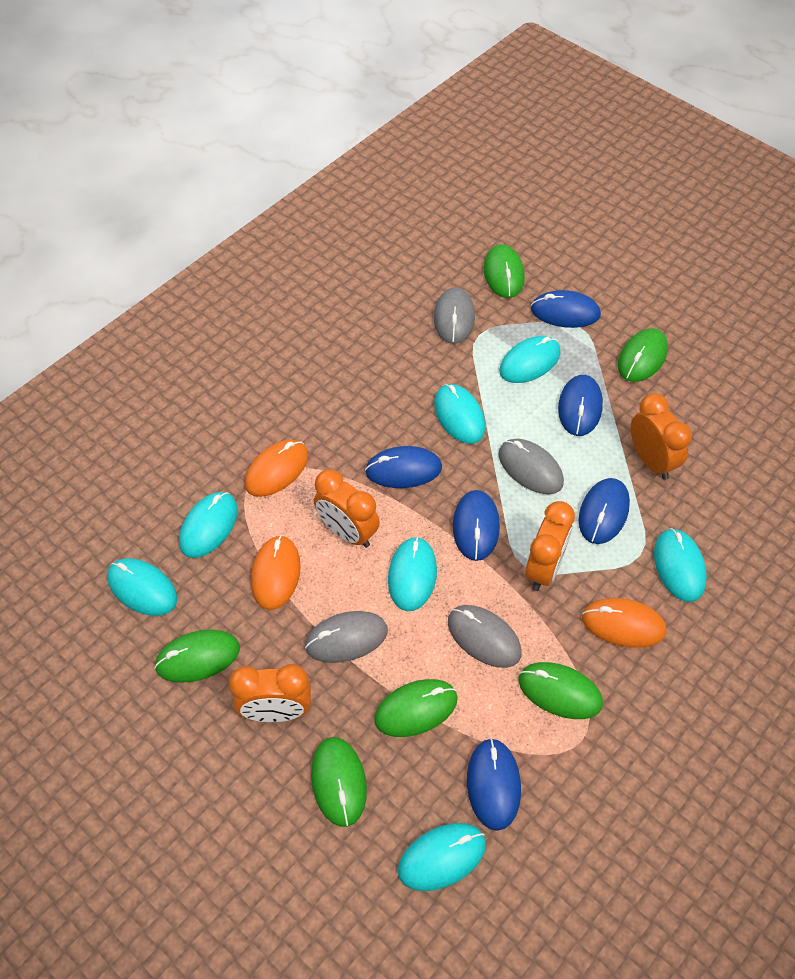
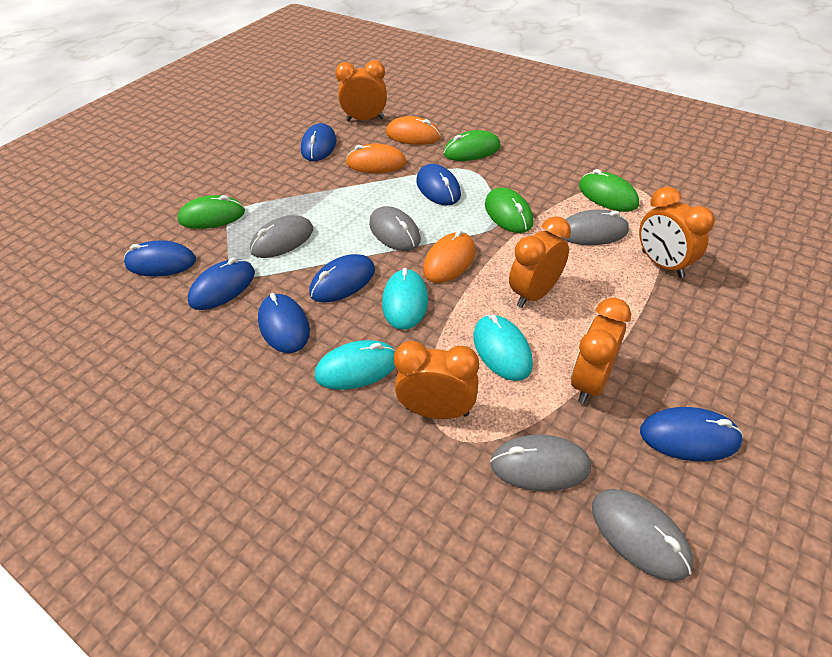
blue mouse: [365,446,442,488] [453,490,500,561] [467,738,521,831] [531,290,601,328] [558,375,603,436] [579,478,630,544] = 6 -> [124,240,196,277] [188,258,255,310] [258,293,310,353] [301,123,337,161] [309,254,375,303] [417,164,461,206] [640,407,743,461] = 7
green mouse: [154,630,240,683] [311,737,367,827] [374,679,458,737] [483,244,525,298] [518,662,603,719] [618,328,668,382] = 6 -> [177,195,245,229] [443,130,501,161] [485,187,534,233] [579,169,639,212] = 4
grey mouse: [305,611,388,663] [434,287,475,344] [448,605,522,668] [498,439,564,494] = 4 -> [250,215,313,258] [369,206,421,251] [490,434,591,492] [561,210,629,245] [592,489,693,581] = 5
orange clock: [229,664,311,722] [314,469,380,548] [525,501,575,591] [631,393,692,480] = 4 -> [335,60,387,121] [394,341,479,419] [509,216,571,308] [571,298,631,404] [639,187,715,278] = 5
turquoise mouse: [107,558,177,616] [179,492,238,558] [388,537,437,611] [398,823,486,891] [434,384,485,444] [499,336,561,383] [654,528,707,602] = 7 -> [315,340,396,390] [382,268,428,330] [473,315,533,381] = 3

